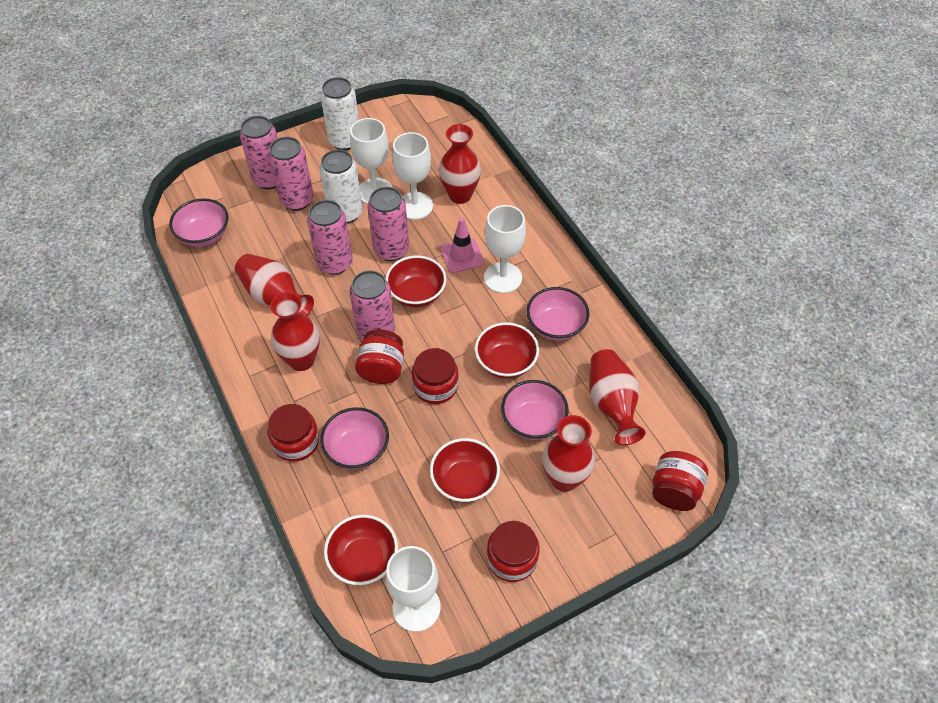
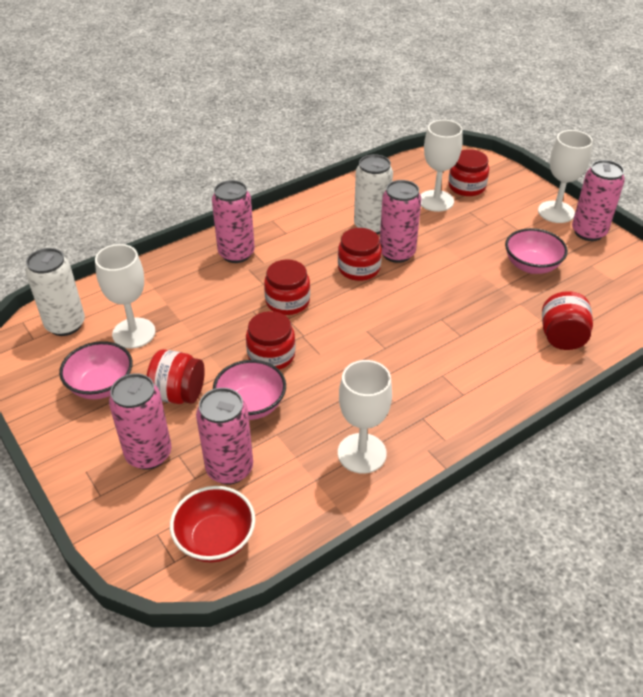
pink bowl: [169,198,229,247] [320,407,389,469] [501,380,569,440] [527,287,590,341] = 4 -> [59,341,133,399] [213,360,286,420] [505,228,568,274] = 3
pink traffic cone: [440,218,484,273] = 1 -> none = 0
red bowl: [324,515,398,585] [385,255,446,307] [430,438,500,503] [475,322,539,379] = 4 -> [170,486,255,563] = 1
red jar: [268,404,319,462] [355,329,404,384] [412,348,459,404] [487,521,540,582] [652,451,708,511] = 5 -> [147,349,205,404] [246,311,296,370] [264,259,310,315] [338,228,382,281] [448,149,489,196] [542,291,593,350] = 6
red vase: [235,254,314,316] [270,292,320,371] [439,124,481,204] [542,415,595,492] [589,349,646,445] = 5 -> none = 0

